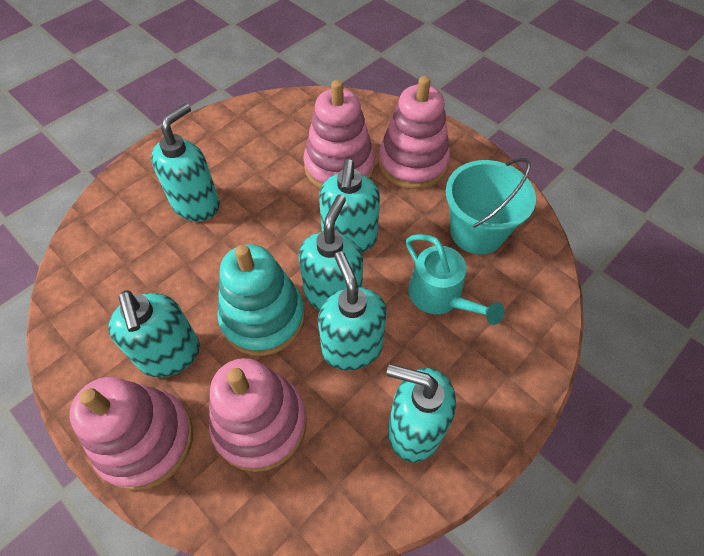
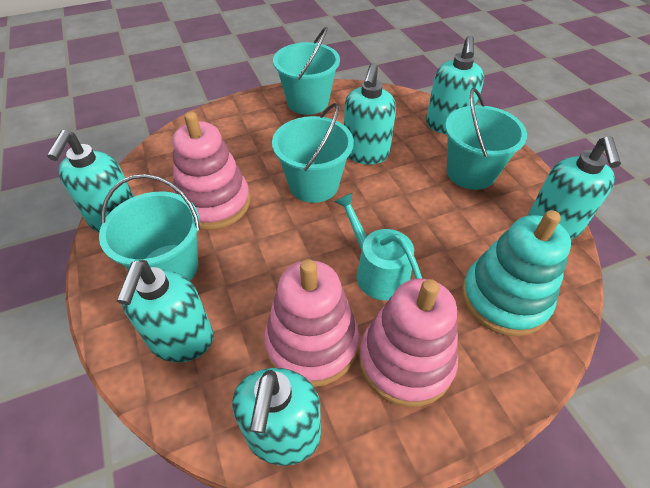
pink stacking toy: [69,377,193,491] [209,358,307,472] [303,80,375,188] [378,76,450,189] = 4 -> [172,111,250,230] [264,259,359,387] [359,279,458,407] = 3
turquoise bucket: [446,158,536,254] = 1 -> [99,174,200,281] [272,103,354,203] [273,27,340,115] [445,88,527,190] = 4

